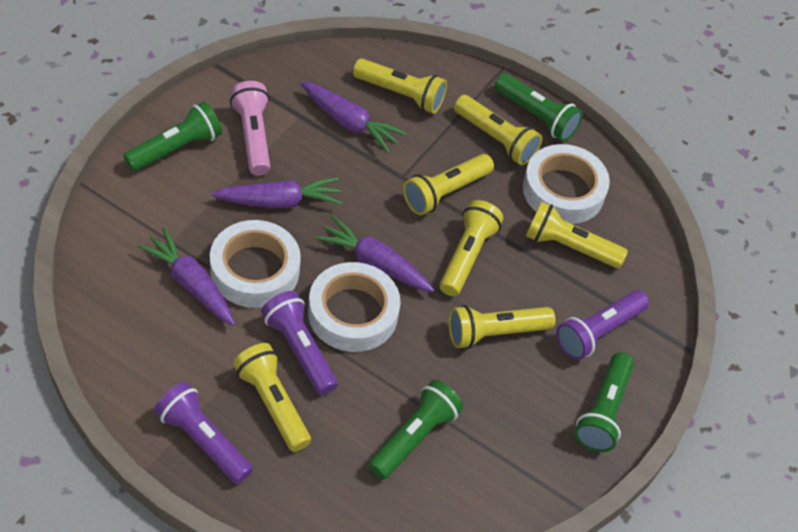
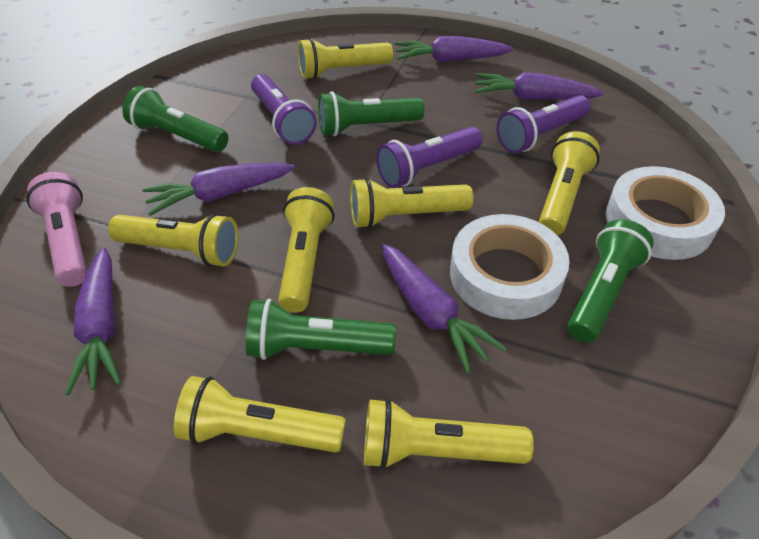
purple carrot: [136,228,235,326] [211,177,342,208] [301,81,407,153] [314,215,434,292] = 4 -> [65,247,121,395] [142,163,295,216] [381,243,507,373] [395,36,514,62] [474,72,604,100] = 5
white tape: [210,220,301,308] [308,262,401,352] [522,144,610,224] = 3 -> [450,214,570,320] [606,166,725,260] = 2

